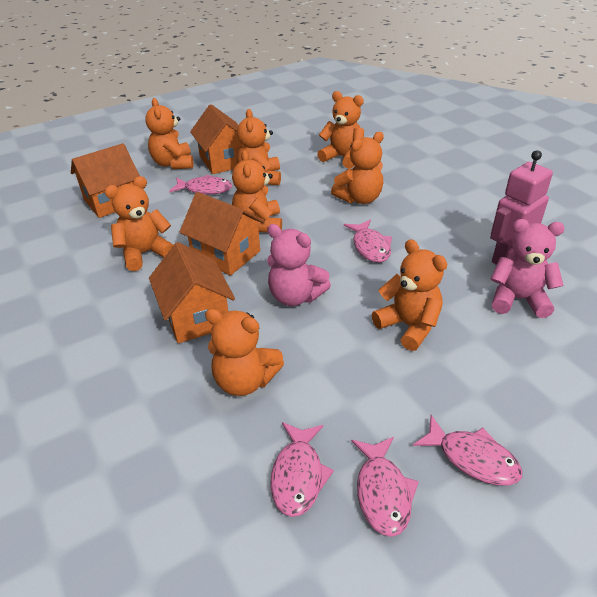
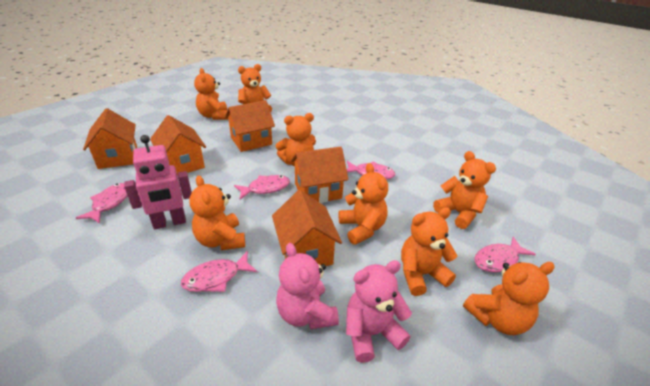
orange house: [71,143,140,218] [149,242,235,343] [179,192,265,276] [190,104,242,174] = 4 -> [83,108,137,169] [150,115,206,176] [225,100,275,152] [272,190,342,266] [291,147,349,203] = 5

